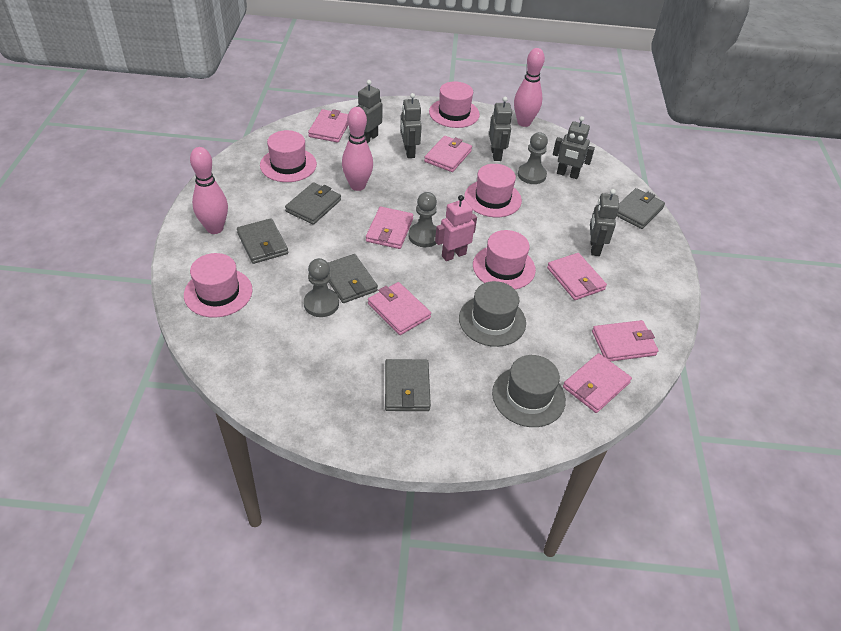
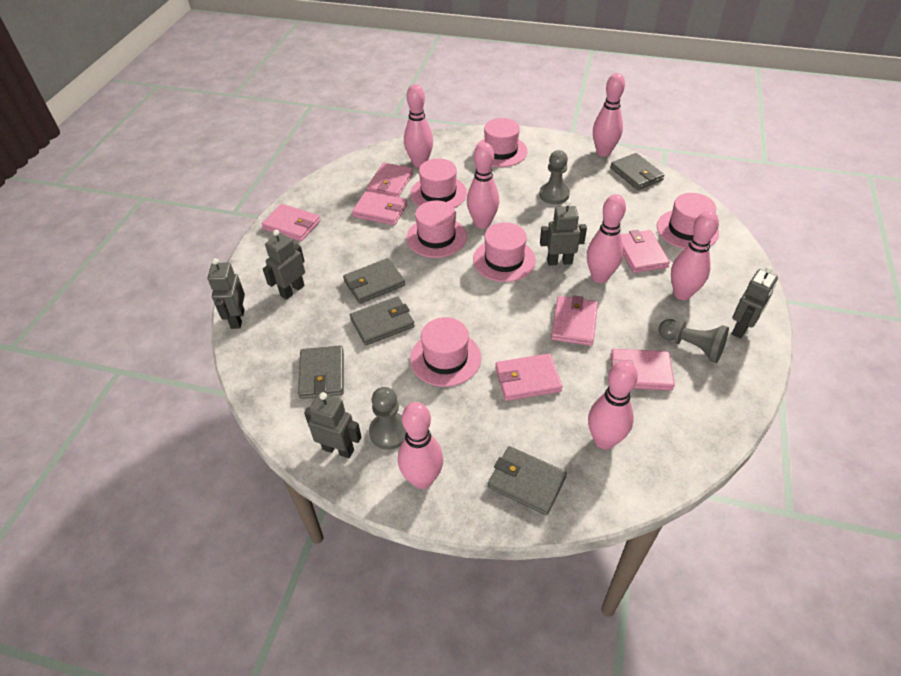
grey hat: [459,281,526,347] [492,355,566,427] = 2 -> none = 0
pink bowling pin: [190,147,228,234] [342,107,373,191] [514,48,545,127] = 3 -> [398,402,443,489] [404,84,433,168] [467,142,499,229] [587,194,626,283] [588,360,638,449] [593,73,625,157] [671,211,719,300] = 7
pink hat: [184,253,253,318] [260,130,317,182] [429,81,480,128] [464,164,522,217] [473,230,536,290] = 5 -> [406,201,467,258] [410,158,467,208] [410,317,481,387] [473,222,536,282] [474,118,528,167] [657,193,719,249] = 6
pink robot: [435,195,477,261] = 1 -> none = 0

